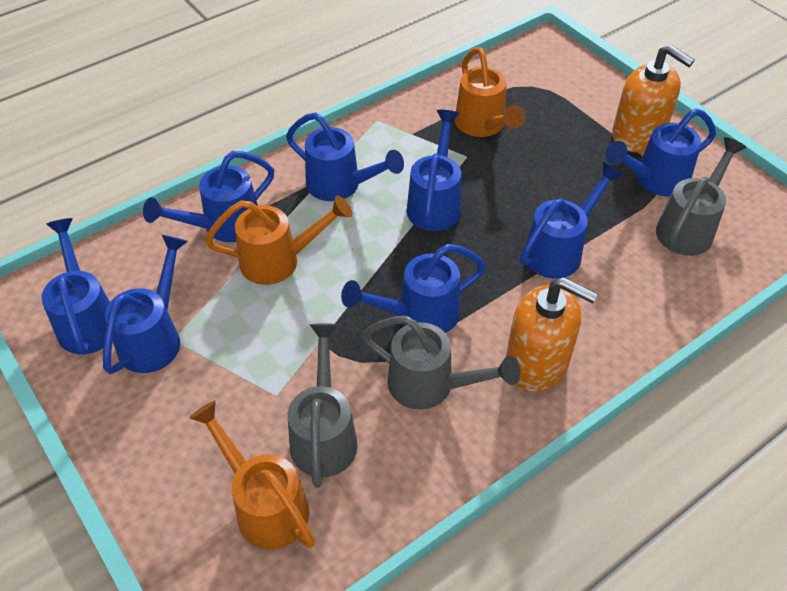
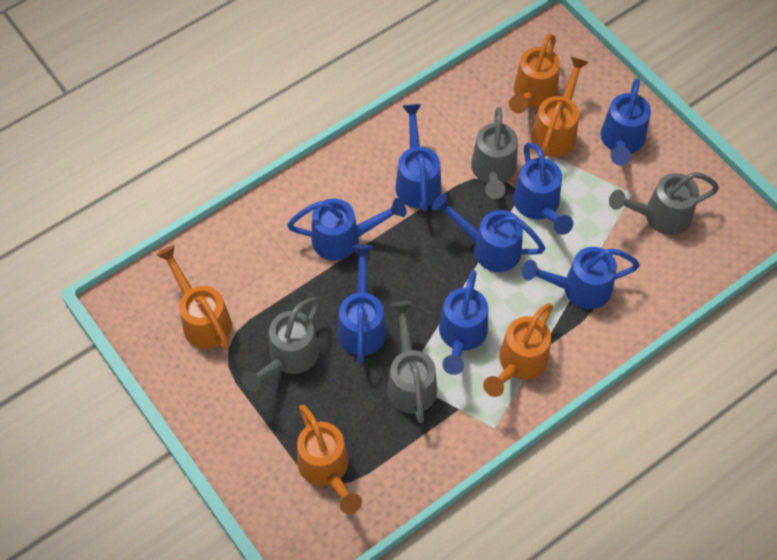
grey watering can: [288,324,358,488] [362,316,520,409] [656,137,747,256] = 3 -> [241,297,320,392] [387,301,437,423] [471,107,518,199] [609,172,719,235] = 4
orange soap dispenser: [506,277,598,392] [612,44,695,152] = 2 -> none = 0
orange watering can: [189,400,315,550] [205,196,352,285] [455,47,525,137] = 3 -> [156,245,232,349] [297,405,362,514] [483,303,553,397] [509,34,560,114] [531,57,589,157] = 5

